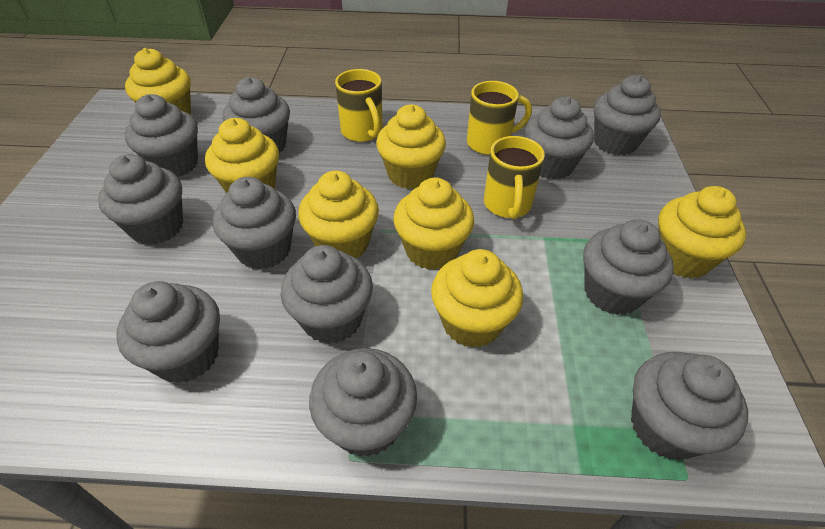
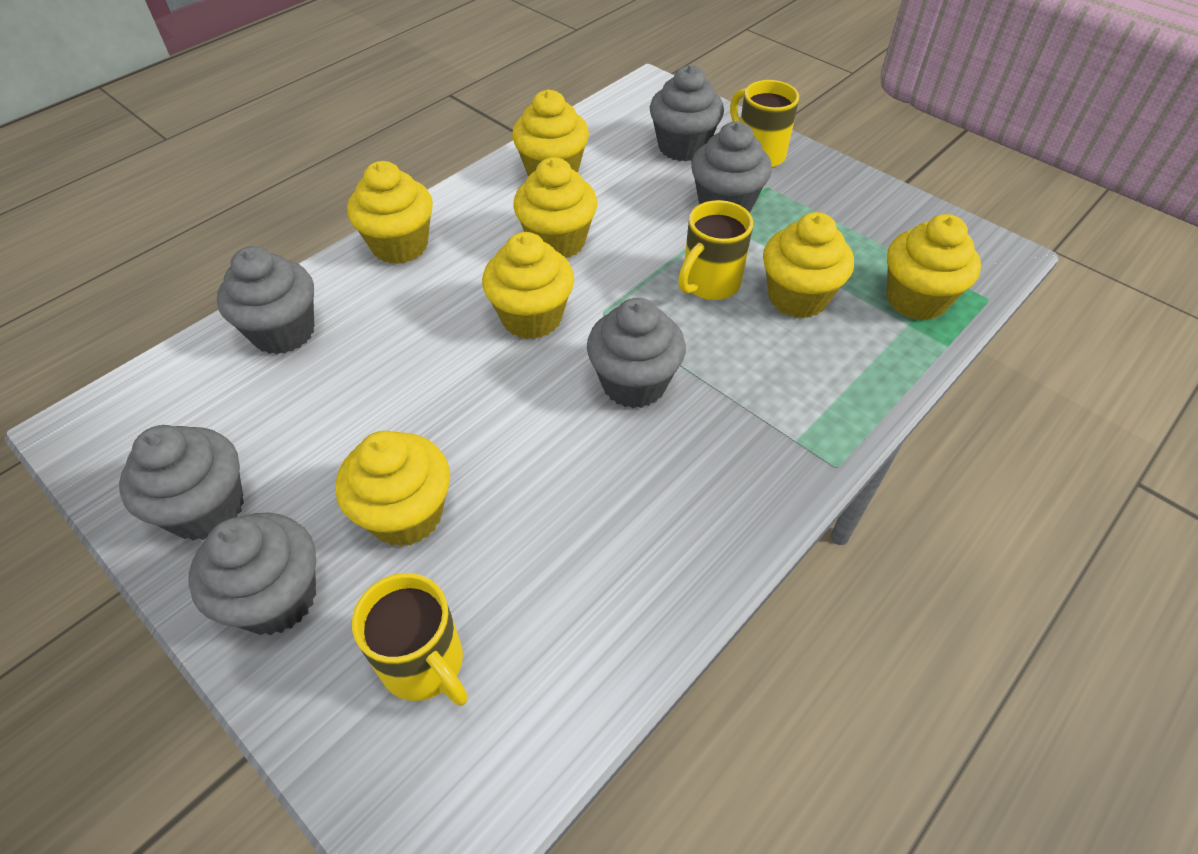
grey cupcake: [98,154,183,245] [116,281,220,383] [125,94,198,177] [213,177,296,270] [223,77,290,154] [280,245,373,344] [309,348,417,457] [525,96,594,180] [583,219,674,315] [594,75,661,156] [631,352,748,460] = 11 -> [119,425,244,541] [188,512,316,635] [217,246,314,354] [587,298,686,408] [650,65,724,162] [691,122,772,213] = 6

